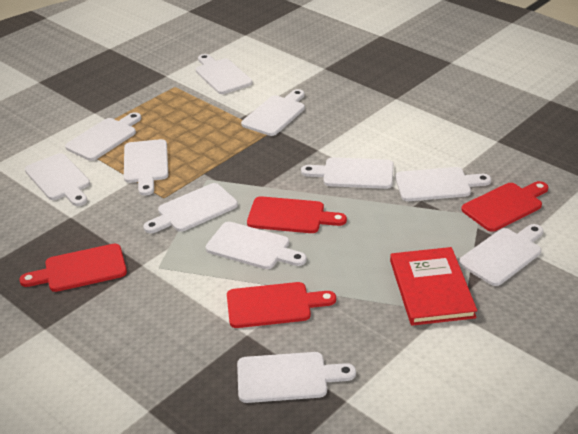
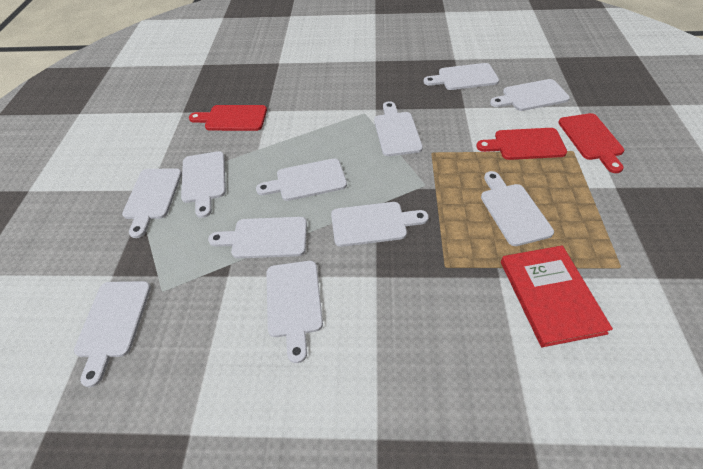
red cutting board: [19,244,127,292] [227,282,336,328] [247,196,347,233] [461,181,548,232] = 4 -> [189,105,267,131] [476,128,567,160] [558,113,624,173] = 3

